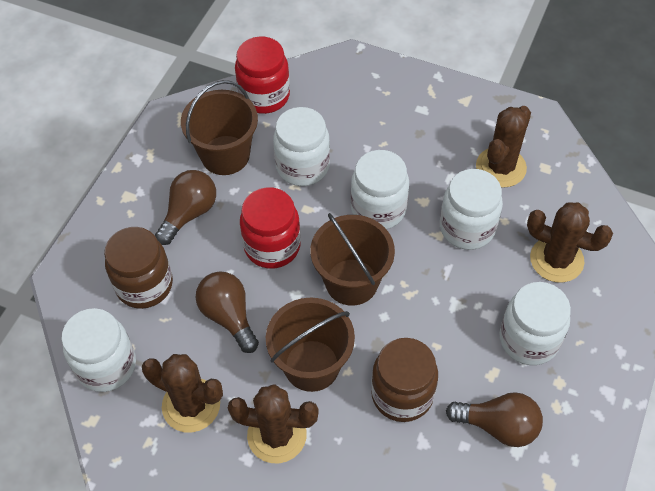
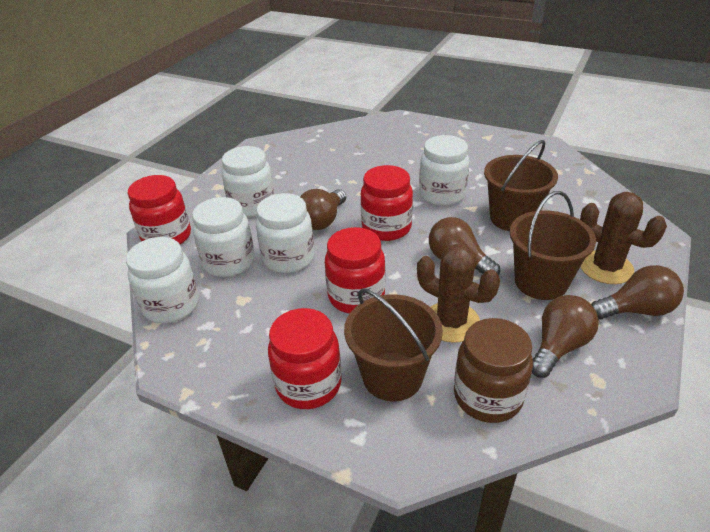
brown cactus: [142,354,223,433] [228,384,319,463] [476,106,531,188] [527,202,613,283] = 4 -> [417,244,500,343] [580,192,667,284] = 2
brown jar: [104,227,173,309] [371,338,438,422] = 2 -> [454,318,533,423] = 1
brown light bulb: [155,170,216,245] [196,272,259,353] [446,392,543,447] = 3 -> [300,189,346,230] [429,217,500,275] [532,295,599,378] [591,265,684,320] = 4
red jar: [235,36,290,114] [240,187,301,269] = 2 -> [128,175,191,245] [268,308,342,409] [325,227,385,313] [360,165,413,241] = 4

